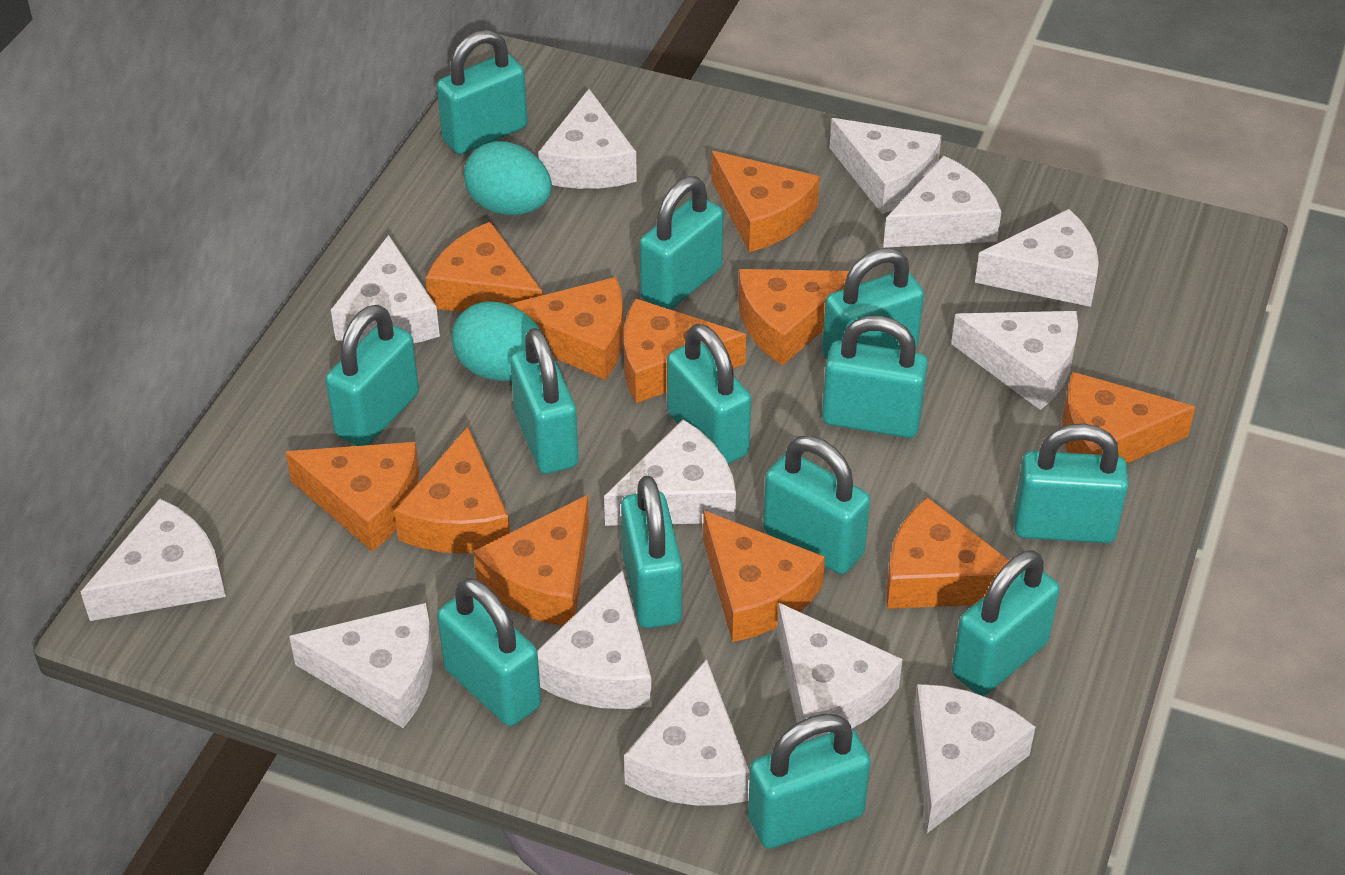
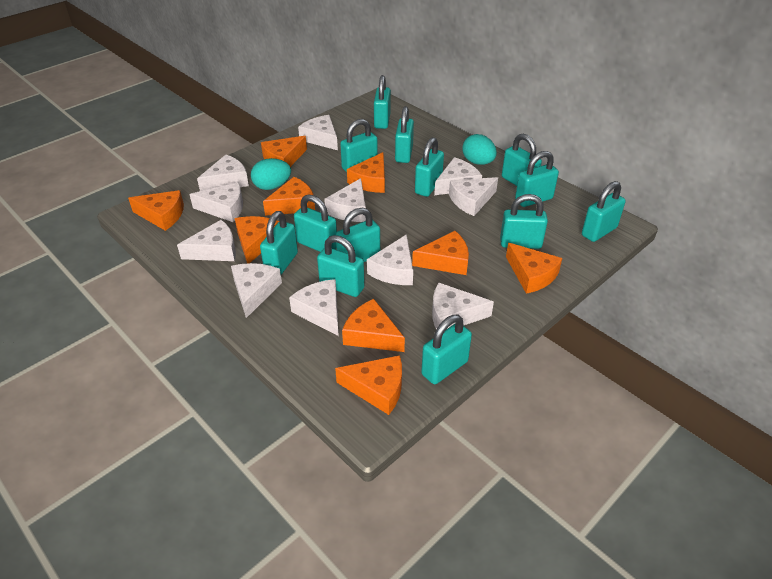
orange cheese: [286,442,419,551] [394,427,510,554] [426,222,543,312] [473,495,589,626] [508,277,624,380] [624,298,746,403] [703,511,825,642] [711,151,820,252] [738,269,849,365] [886,497,1009,609] [1062,372,1196,463] = 11 -> [128,190,184,231] [235,216,279,264] [261,136,307,167] [263,177,315,216] [335,355,402,415] [342,299,405,352] [347,152,385,193] [412,231,469,275] [506,243,562,294] = 9
white cheese: [81,498,226,621] [289,603,433,728] [331,235,440,343] [537,570,651,709] [538,89,637,189] [604,419,736,526] [624,659,750,806] [777,603,903,742] [830,118,942,214] [883,155,1001,248] [913,684,1035,833] [951,311,1078,410] [975,209,1099,307] = 13 -> [177,220,236,261] [189,182,243,222] [197,155,249,191] [231,263,282,318] [289,279,339,336] [298,115,338,150] [324,178,366,222] [367,234,413,285] [432,282,494,329] [434,157,482,195] [449,177,498,216] = 11

